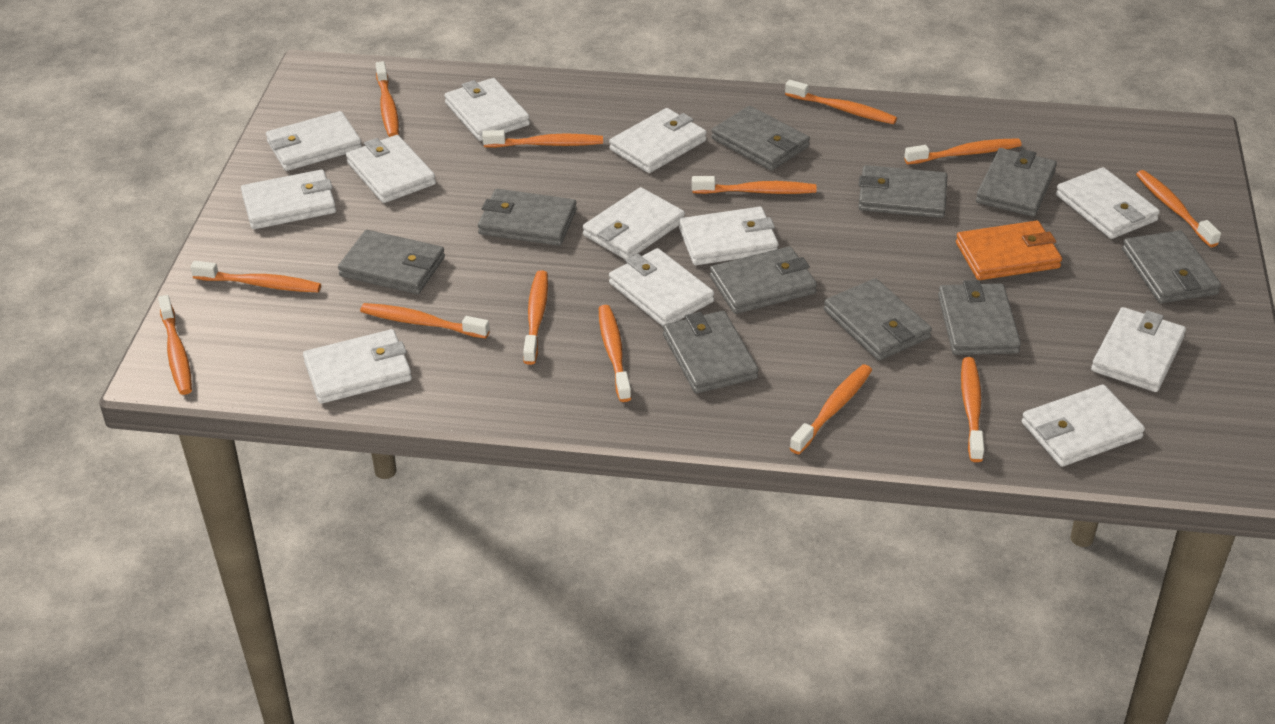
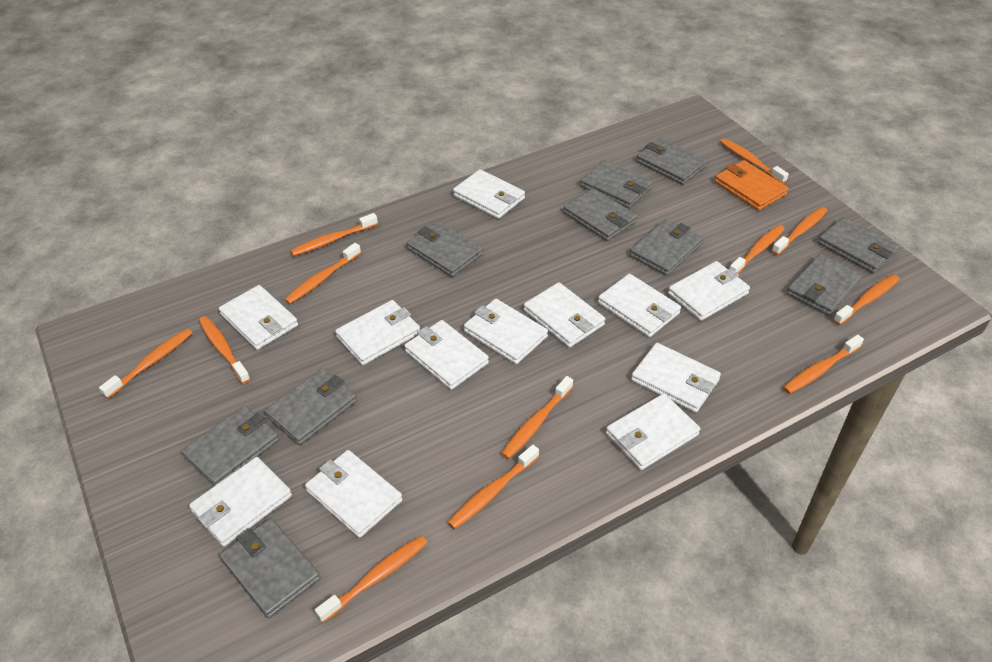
orange toothbrush: [158,295,192,395] [190,261,321,292] [360,303,490,338] [376,61,399,137] [482,130,603,148] [523,270,548,365] [599,305,632,402] [692,176,817,194] [785,80,897,124] [790,364,872,454] [904,138,1022,164] [961,357,984,462] [1136,170,1221,247] = 13 -> [99,329,192,399] [199,316,250,384] [284,243,361,304] [290,213,378,256] [315,536,427,623] [448,445,539,529] [501,376,573,459] [720,138,789,184] [730,225,785,274] [771,207,827,255] [783,335,864,394] [833,274,900,325] = 12

